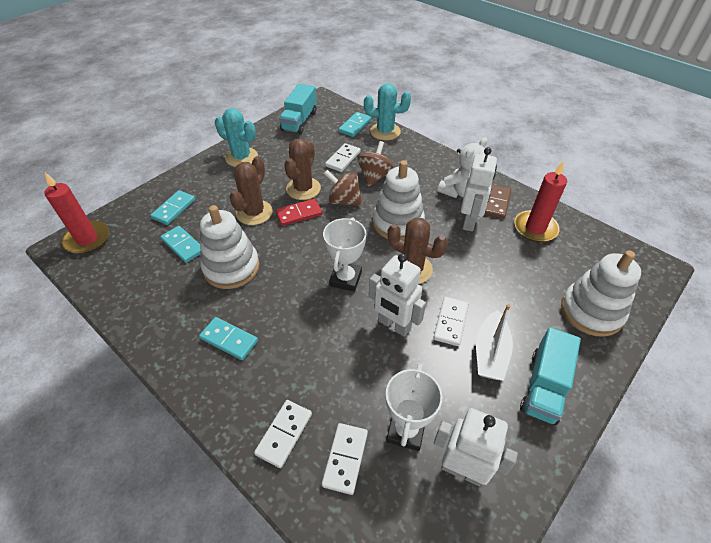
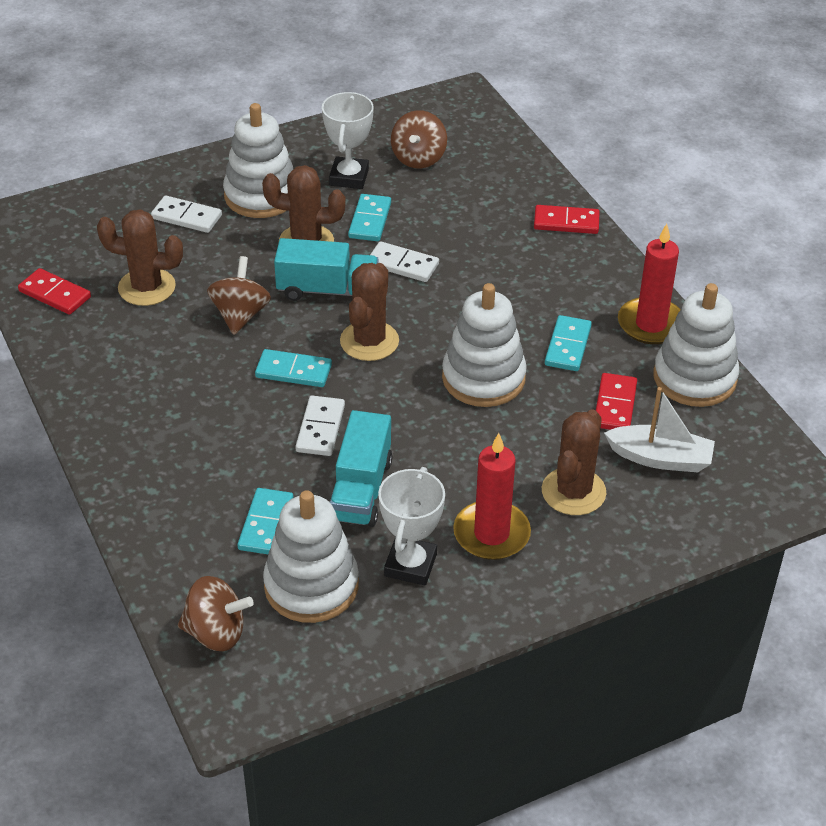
brown cactus: [230,156,273,225] [285,139,321,200] [387,218,448,284] = 3 -> [97,209,183,306] [262,165,346,242] [340,263,399,361] [542,409,606,515] = 4
brown domino: [485,185,511,219] = 1 -> none = 0
brown spinning top: [324,170,362,206] [357,141,393,187] = 2 -> [178,576,254,651] [207,256,271,335] [391,110,447,168] = 3
red domino: [275,199,322,226] = 1 -> [18,268,91,315] [534,205,600,234] [596,373,637,430] = 3
turquoise cactus: [215,108,258,167] [364,83,411,140] = 2 -> none = 0
white domino: [254,400,312,468] [322,423,368,495] [325,143,361,172] [433,296,469,346] = 4 -> [151,196,222,233] [295,396,345,456] [370,241,439,282] = 3
white robot: [369,253,426,337] [434,408,518,486] [461,147,497,231] = 3 -> none = 0
white stacking toy: [200,205,260,289] [372,160,425,240] [561,251,641,337] = 3 -> [223,103,293,218] [263,490,359,623] [442,283,527,407] [653,283,739,407] = 4
white teddy bear: [437,137,488,198] = 1 -> none = 0

